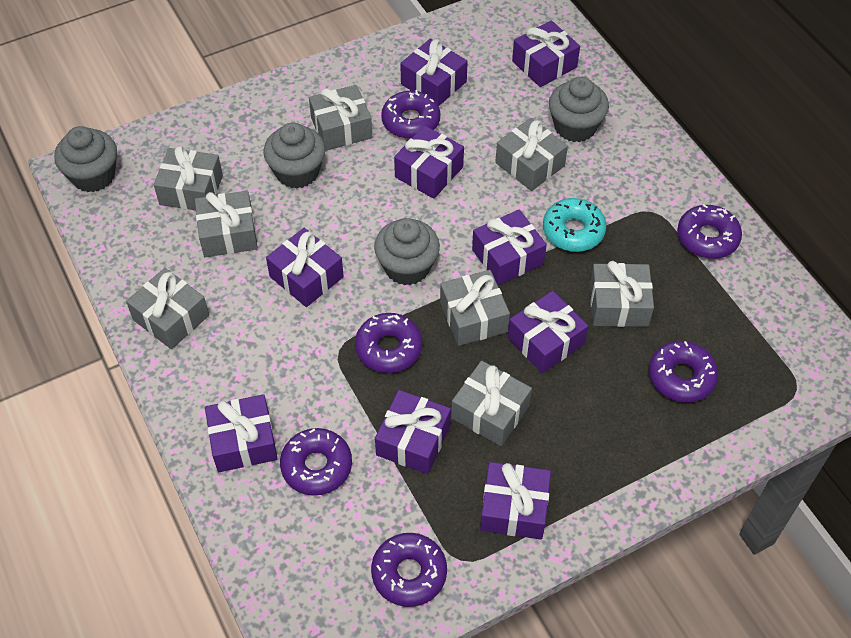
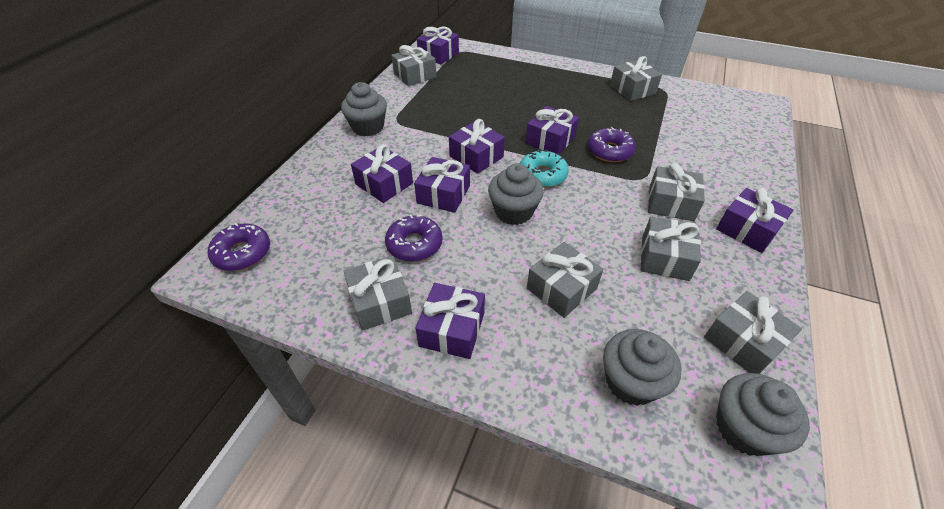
grey gift: [126,268,209,349] [154,146,223,210] [195,191,258,257] [309,85,372,151] [440,270,510,346] [451,361,532,446] [495,118,568,191] [590,261,654,327] = 8 -> [343,256,412,331] [391,45,437,86] [527,242,603,318] [610,56,662,101] [641,216,701,281] [648,163,705,221] [704,291,802,374] = 7
purple donut: [280,428,352,496] [355,313,422,373] [371,533,447,607] [381,90,440,139] [649,341,719,403] [677,204,742,259] = 6 -> [208,223,270,271] [385,215,443,262] [588,127,636,162] = 3
purple gift: [205,394,278,472] [266,228,344,307] [375,390,451,474] [394,125,464,199] [400,38,468,106] [472,209,547,285] [480,462,551,539] [508,291,588,373] [512,20,580,87] = 9 -> [351,144,413,203] [414,157,470,213] [416,283,485,359] [417,27,459,65] [449,119,505,174] [526,106,579,155] [716,188,793,253] = 7

